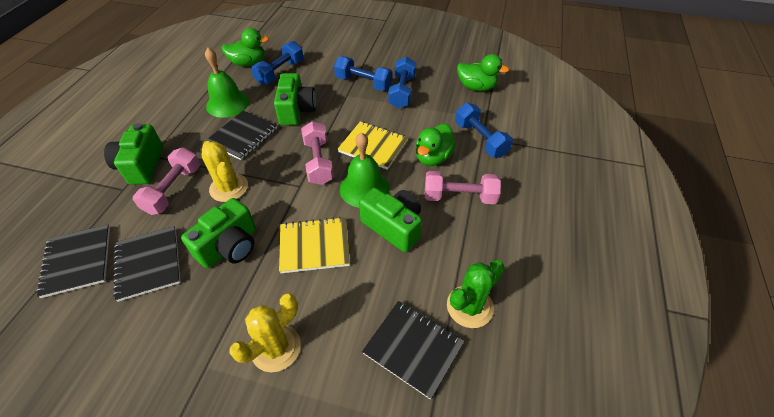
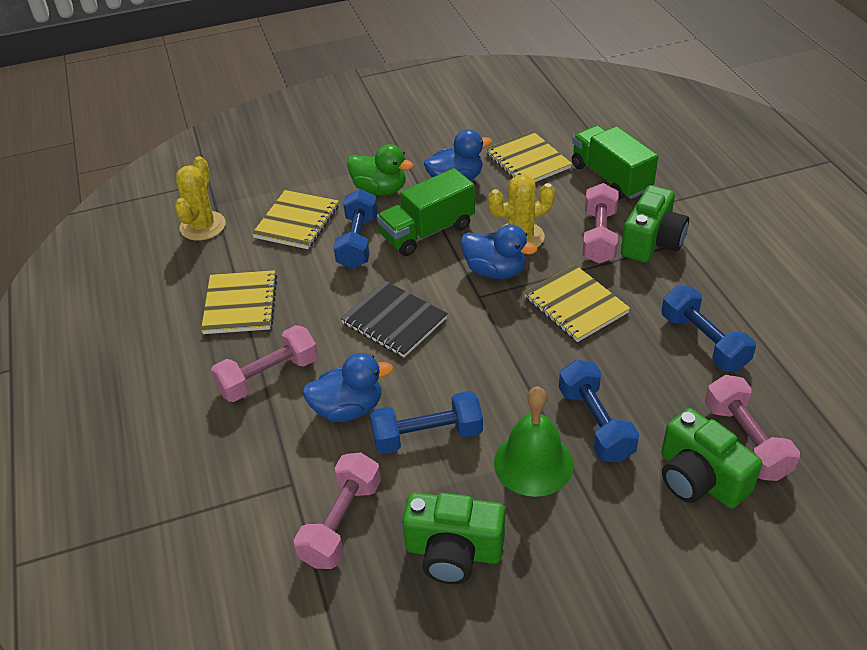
black notebook: [36,225,110,298] [113,226,181,302] [205,110,277,160] [362,301,465,400] = 4 -> [341,281,448,357] = 1
blue duck: none = 0 -> [302,353,393,422] [424,129,492,181] [461,224,537,279] = 3
green bell: [205,48,249,118] [340,132,390,208] = 2 -> [494,386,574,497] = 1
green cactus: [447,260,505,328] = 1 -> none = 0
green camera: [104,123,163,185] [181,198,256,268] [274,73,316,125] [359,188,422,252] = 4 -> [402,493,505,584] [621,185,689,262] [661,408,762,509] = 3
green duck: [221,28,269,67] [416,123,456,166] [457,54,509,91] = 3 -> [347,144,414,195] = 1
green truck: none = 0 -> [377,168,475,256] [572,125,658,200] = 2
pink dumbbell: [133,147,200,215] [301,121,334,185] [425,171,501,204] = 3 -> [211,325,318,402] [294,453,381,569] [582,183,618,264] [705,375,800,481] = 4
yellow notebook: [279,217,350,273] [338,121,408,170] = 2 -> [201,270,277,334] [252,190,339,249] [485,131,572,182] [524,265,630,342] = 4

